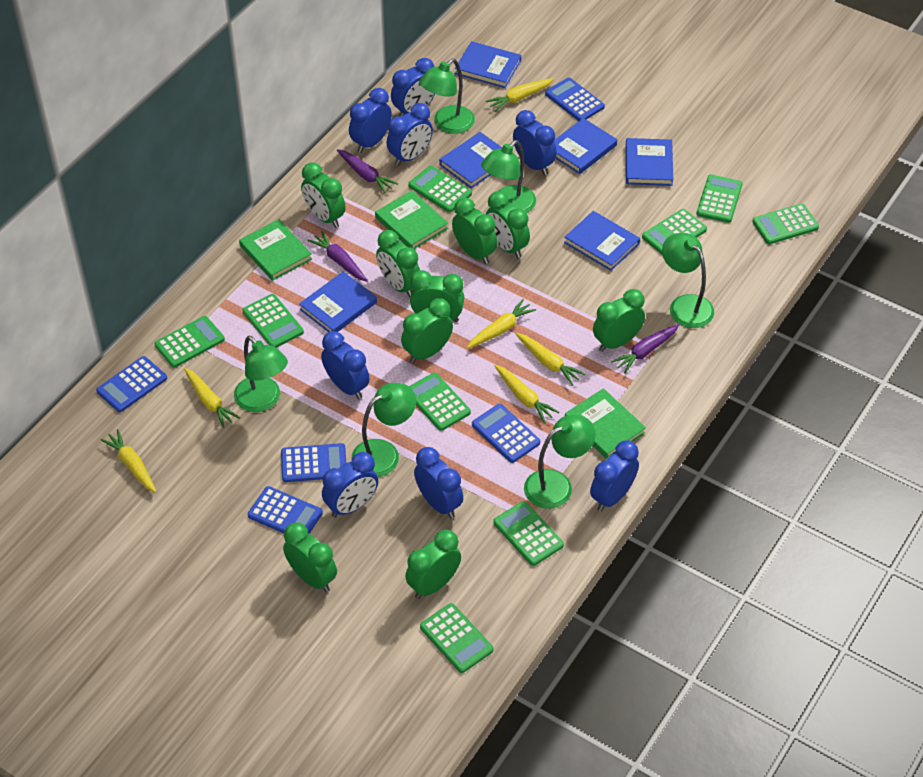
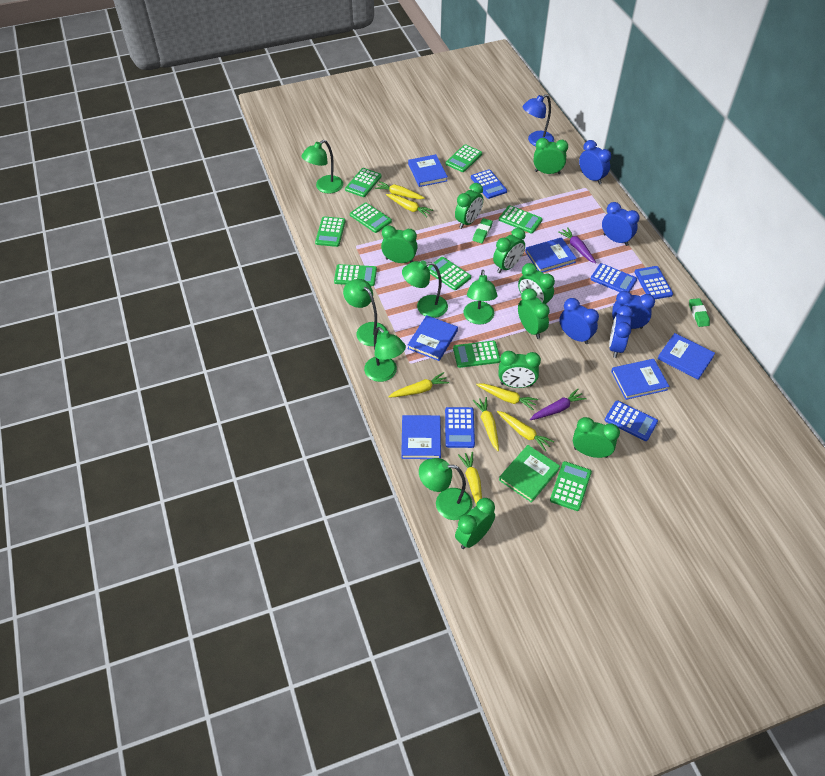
blue clock: [321,331,369,399] [322,452,378,518] [349,88,392,153] [387,103,433,166] [391,58,435,117] [414,447,463,518] [513,110,557,175] [590,440,639,511] = 8 -> [559,298,599,344] [579,140,611,185] [602,202,639,246] [609,305,633,358] [612,291,655,329] = 5
blue lamp: none = 0 -> [522,94,554,146] = 1
green book: [239,219,312,281] [375,190,448,249] [565,388,646,459] = 3 -> [499,445,560,503] = 1
green eraser: none = 0 -> [473,218,493,243] [689,298,710,327] = 2
purple carrot: [308,231,368,282] [337,149,398,194] [611,324,679,373] = 3 -> [530,389,587,420] [558,227,596,264] = 2
yellow carrot: [100,429,156,493] [184,368,240,428] [467,299,536,348] [486,78,554,112] [494,365,560,423] [516,333,585,386] = 6 -> [375,181,425,199] [386,194,433,217] [389,372,450,398] [458,452,482,506] [473,397,499,451] [476,383,538,410] [497,411,554,452] = 7

